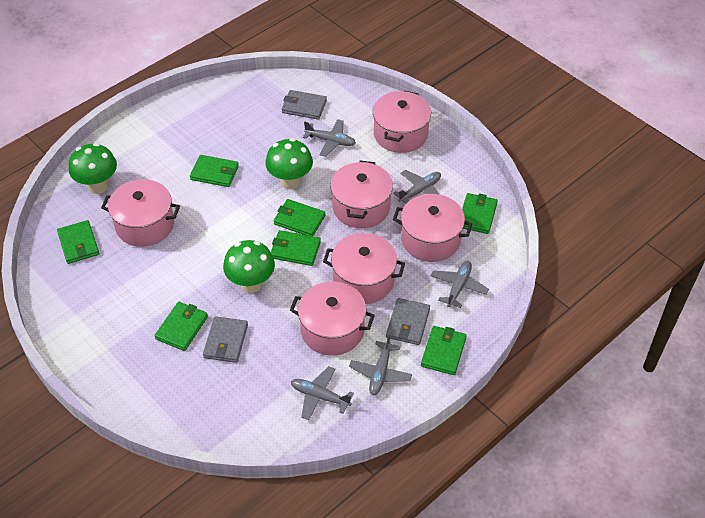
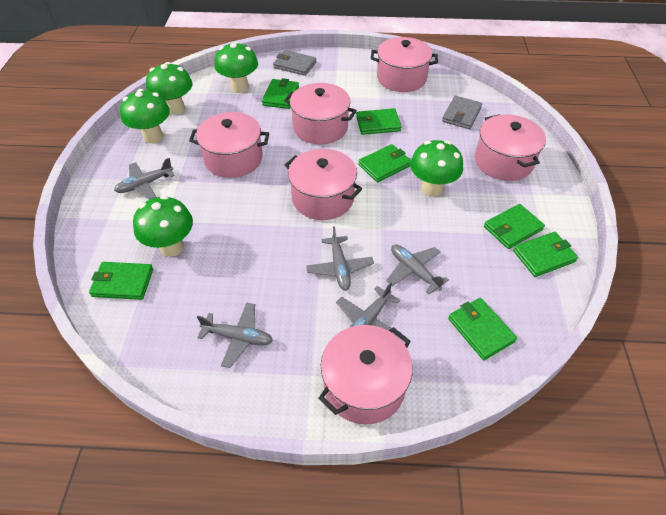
green mushroom: [69,143,117,194] [223,240,275,293] [265,138,313,189] = 3 -> [120,89,170,143] [133,195,193,257] [146,62,192,115] [215,42,258,93] [410,140,463,197] = 5
grey wallet: [203,316,248,363] [282,90,327,120] [386,298,430,345] = 3 -> [273,50,316,76] [442,96,482,129] = 2

